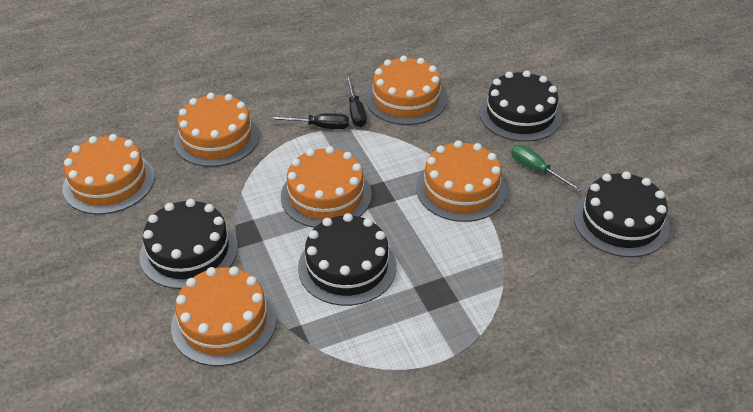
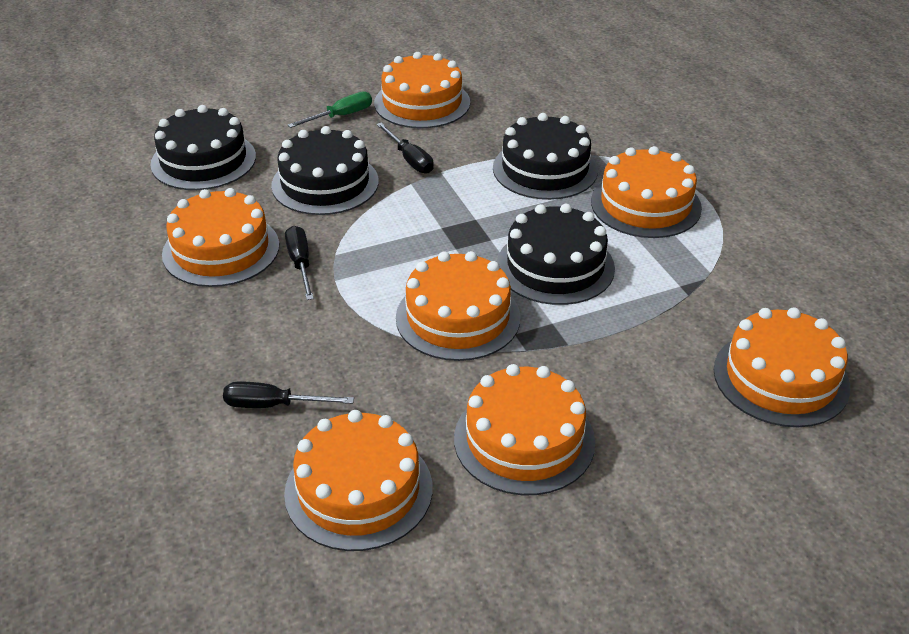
black screwdriver: [270,113,349,129] [346,76,367,127] = 2 -> [223,381,354,408] [285,226,314,300] [376,123,434,174] = 3
orange cake: [63,134,155,214] [171,266,277,366] [174,93,259,167] [281,146,372,228] [366,55,446,125] [416,140,507,222] = 6 -> [162,188,279,287] [284,410,432,551] [374,52,470,128] [396,251,521,361] [454,364,595,495] [591,146,702,238] [714,308,850,427] = 7

